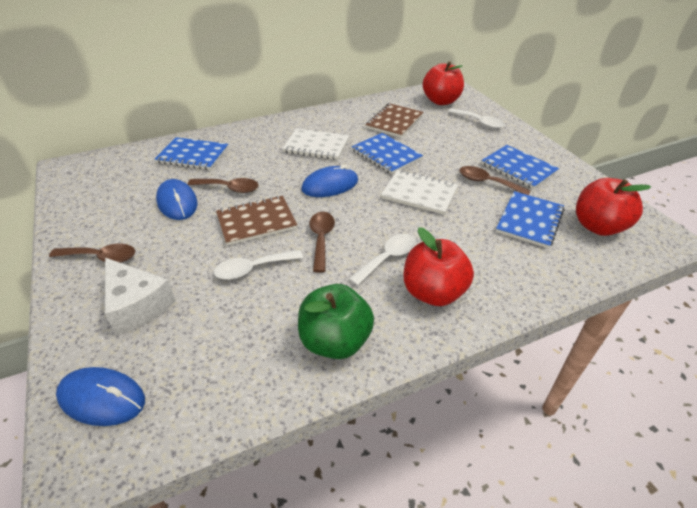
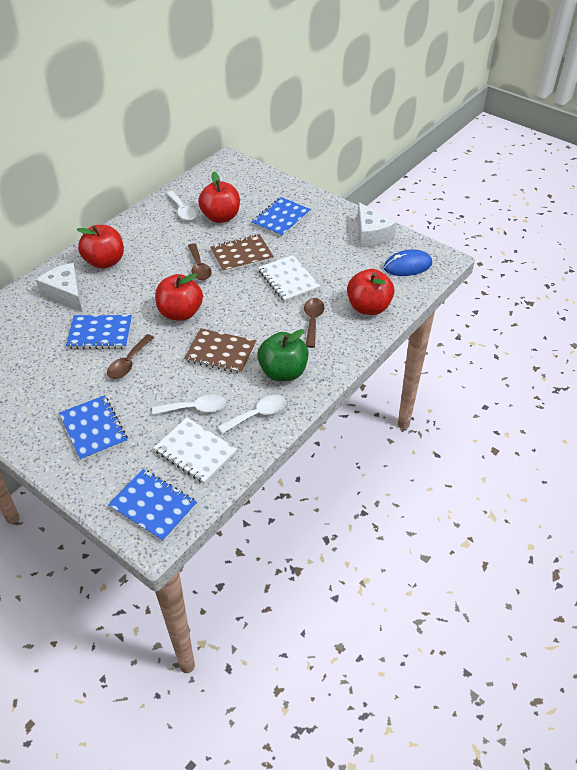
blue mouse: [56,367,145,426] [156,179,197,220] [301,165,358,197] = 3 -> [384,249,432,276] = 1
brown spoon: [49,244,135,263] [187,178,259,193] [309,212,335,273] [459,166,531,195] = 4 -> [107,334,155,379] [188,243,212,281] [304,298,324,348] = 3
red apple: [404,227,474,306] [423,61,464,105] [576,178,651,236] = 3 -> [77,225,124,269] [155,273,203,321] [198,172,240,223] [347,269,395,315] = 4
white cheese: [105,258,176,335] = 1 -> [36,263,83,313] [357,202,397,248] = 2

